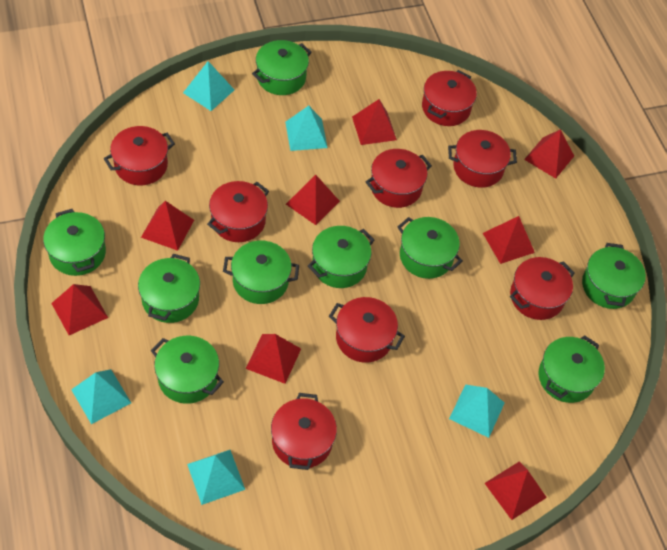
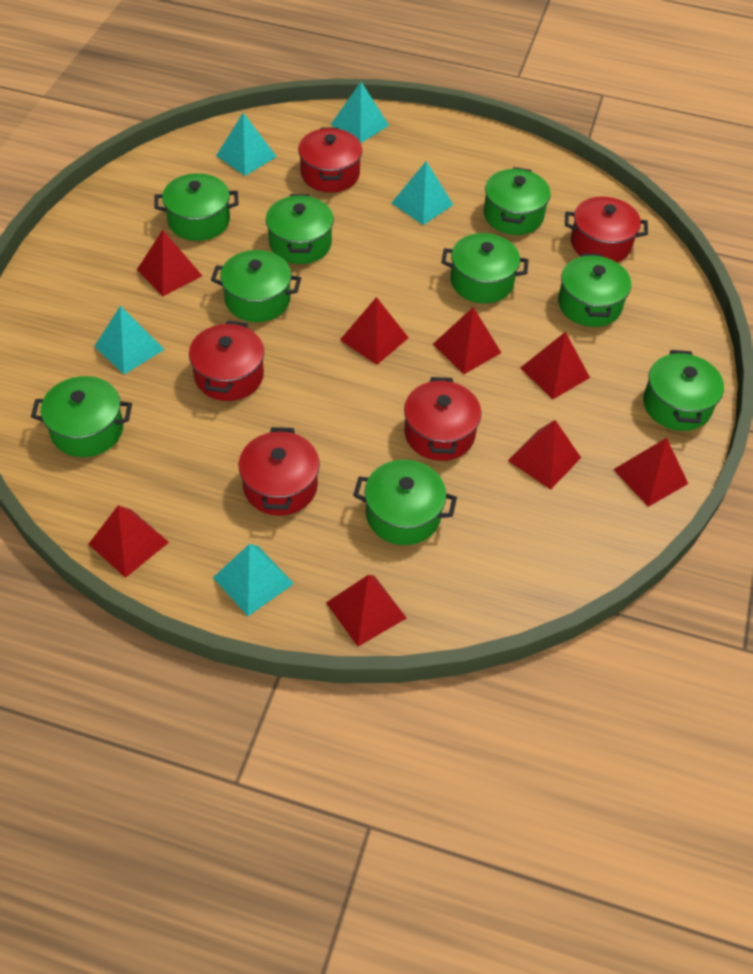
red pot: [104,126,175,185] [207,181,269,242] [271,393,337,470] [329,297,405,363] [366,149,432,208] [422,70,477,126] [448,130,517,188] [510,257,575,320] = 8 -> [189,320,264,401] [239,427,320,516] [298,127,362,193] [404,377,481,461] [565,196,648,262] = 5

